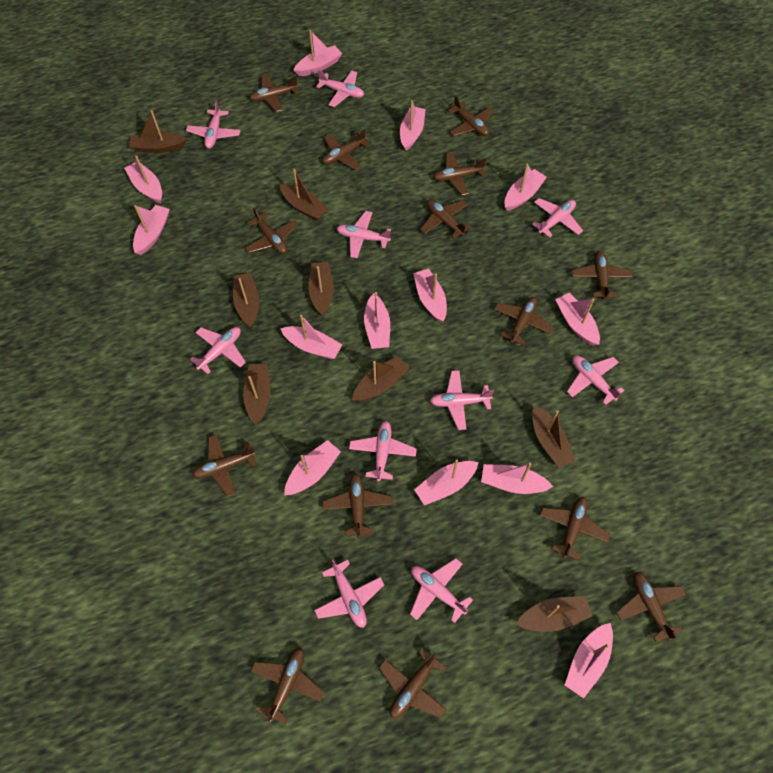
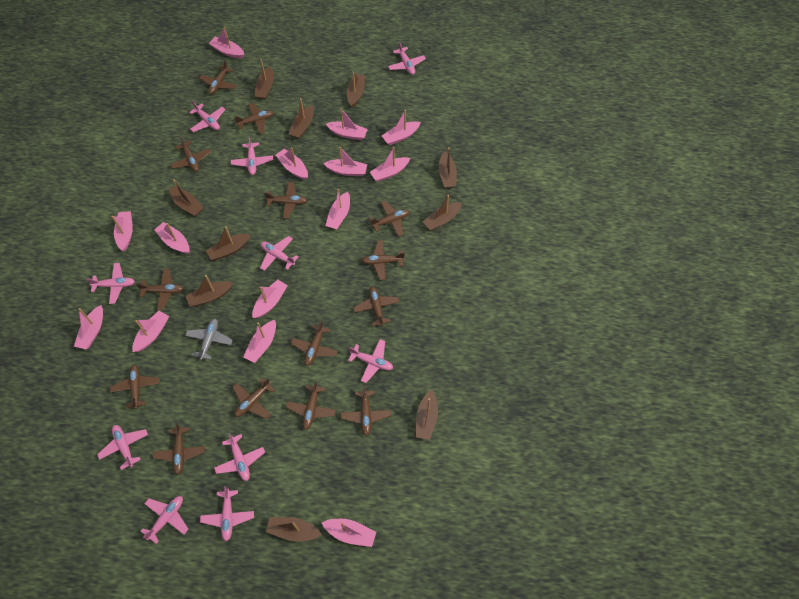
brown boat: [129,110,187,153] [233,273,259,327] [243,364,271,425] [280,169,328,221] [308,262,334,315] [352,356,409,401] [516,596,592,632] [532,405,576,468] = 8 -> [169,179,203,216] [186,275,233,307] [206,226,250,260] [255,59,274,100] [266,517,322,542] [289,98,314,139] [347,71,365,108] [416,390,438,440] [423,195,462,231] [439,147,457,188] = 10
grey plane: none = 0 -> [185,318,233,360] = 1
pink boat: [124,156,162,203] [133,205,170,255] [280,315,342,359] [284,440,341,495] [293,30,342,76] [364,292,390,349] [400,100,426,151] [413,269,447,322] [414,459,479,506] [481,463,553,494] [504,164,547,211] [555,293,600,346] [565,623,613,698] = 13 -> [74,305,103,349] [112,211,133,251] [132,311,169,352] [154,222,189,254] [209,27,245,59] [243,320,276,363] [252,279,288,318] [276,147,308,180] [322,519,376,547] [323,147,367,176] [325,189,350,229] [326,108,368,140] [370,147,410,182] [382,110,421,145] = 14

